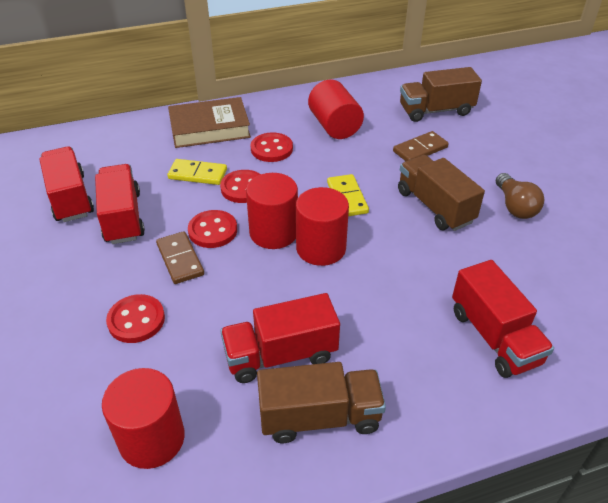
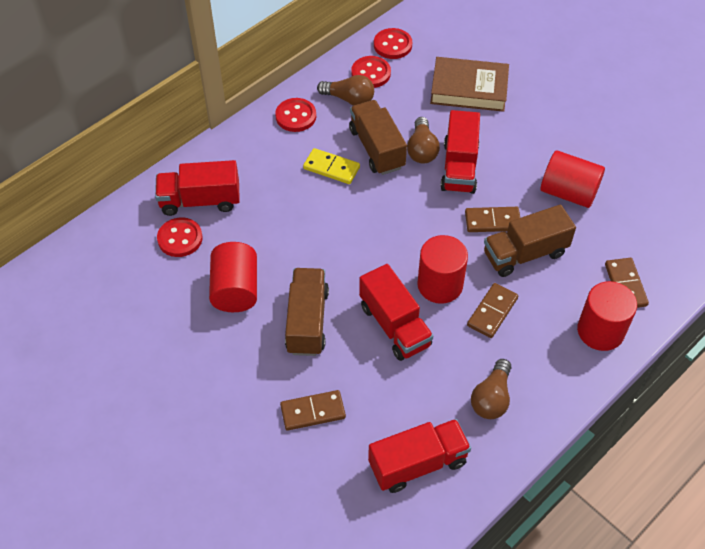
brown domino: [156,231,204,284] [393,131,449,161] = 2 -> [280,390,346,431] [465,207,520,232] [467,283,518,338] [605,258,649,308] = 4
brown light bulb: [496,173,544,219] = 1 -> [317,75,374,106] [407,117,440,164] [471,359,511,419] = 3
yellow domino: [168,159,227,185] [327,174,369,216] = 2 -> [303,148,360,184] = 1

